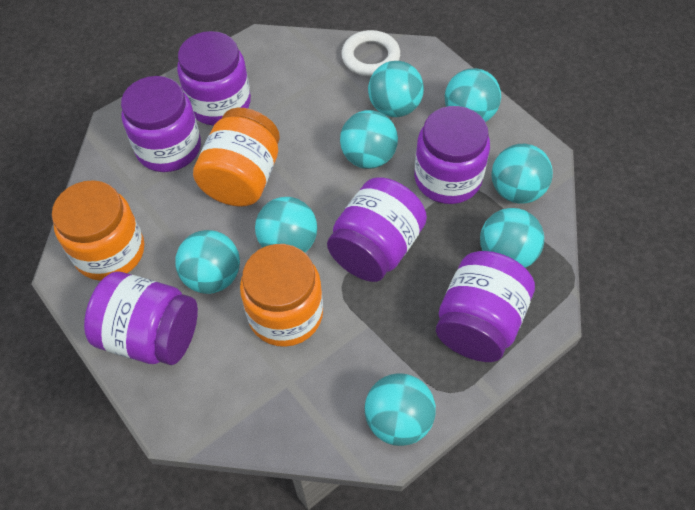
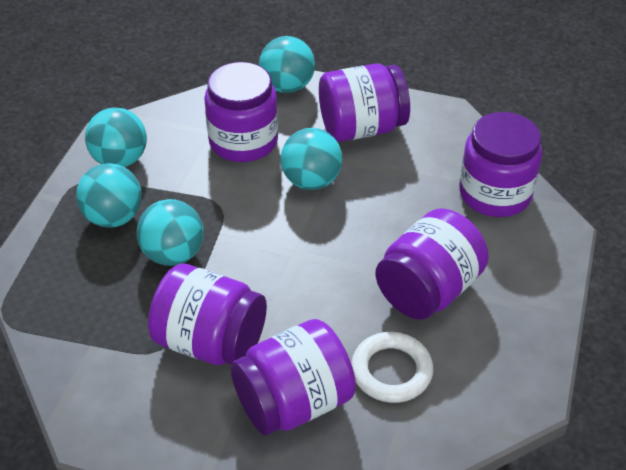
orange jar: [52,180,144,281] [193,108,280,207] [240,244,323,347] = 3 -> none = 0
turquoise ball: [175,230,240,294] [255,197,317,253] [340,110,398,169] [365,373,436,446] [368,61,424,117] [445,68,501,122] [480,208,544,268] [491,144,553,204] = 8 -> [76,163,142,228] [85,107,147,167] [136,199,204,266] [259,36,315,93] [281,128,342,190] = 5

